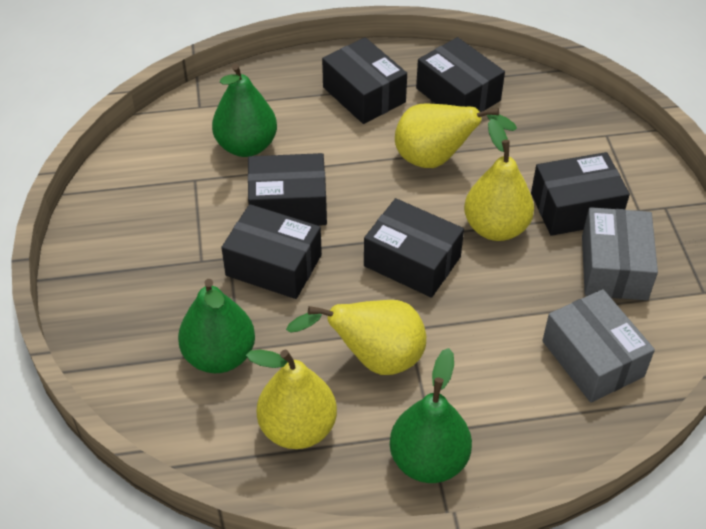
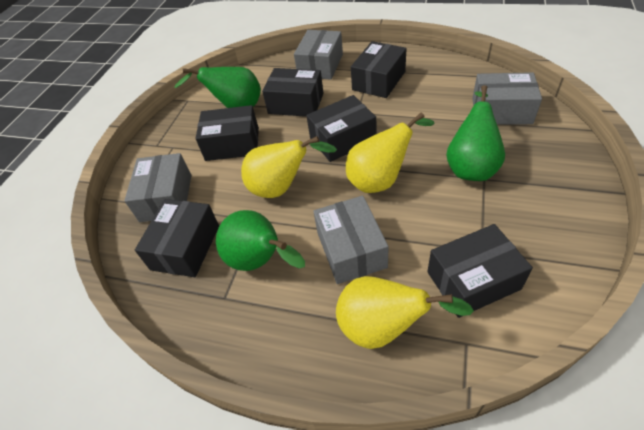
grey box: [542,289,655,403] [582,207,658,300] = 2 -> [124,153,191,222] [294,30,343,80] [313,196,389,284] [472,72,542,125] = 4
yellow pear: [246,350,337,449] [286,300,426,375] [395,103,517,168] [464,119,534,241] = 4 -> [241,136,337,198] [336,276,474,349] [346,112,435,193] = 3

